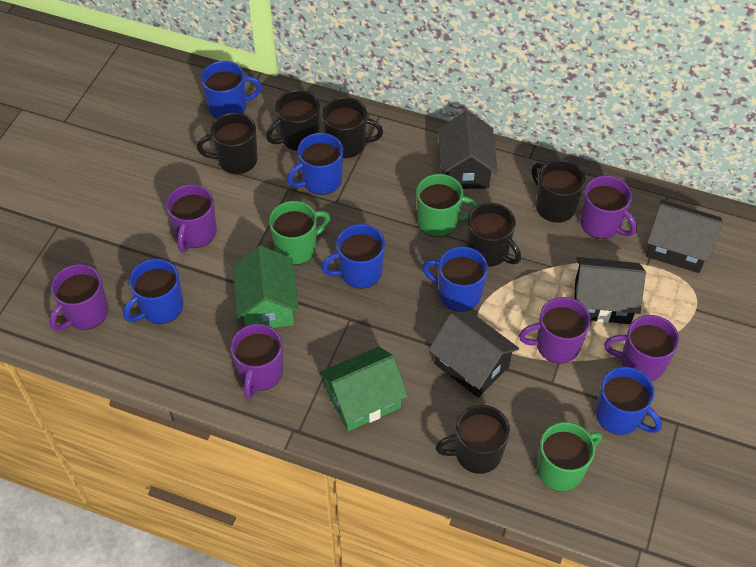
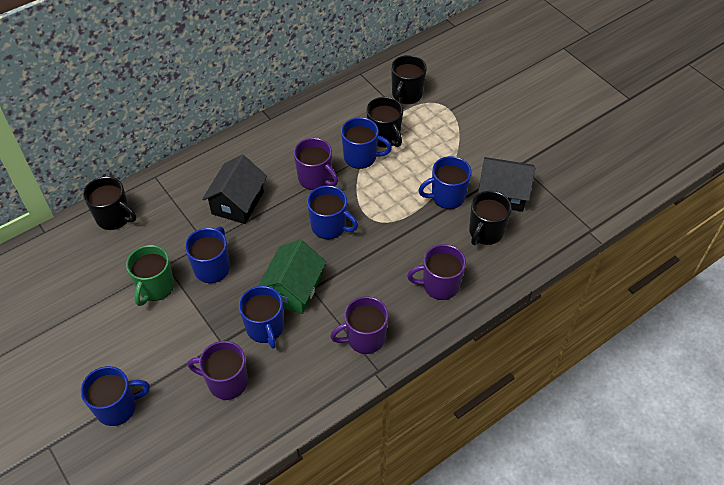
black house: [428,311,519,398] [438,111,498,189] [575,257,646,324] [646,200,722,273] = 4 -> [202,155,267,224] [478,157,535,212] = 2
black mug: [197,113,258,174] [266,90,320,151] [322,97,383,158] [435,405,510,474] [467,203,521,267] [532,160,586,223] = 6 -> [83,176,136,230] [366,97,403,148] [391,55,427,104] [469,191,512,245] = 4
green house: [233,246,299,328] [319,347,408,431] = 2 -> [258,240,326,314] = 1
green mug: [269,201,330,265] [416,174,478,237] [537,422,602,491] = 3 -> [126,245,174,306] = 1
purple mug: [49,264,109,331] [166,184,217,252] [231,324,283,399] [519,297,591,363] [580,175,637,239] [604,315,680,381] = 6 -> [188,341,248,400] [294,138,338,190] [330,296,389,354] [407,244,466,300] = 4

